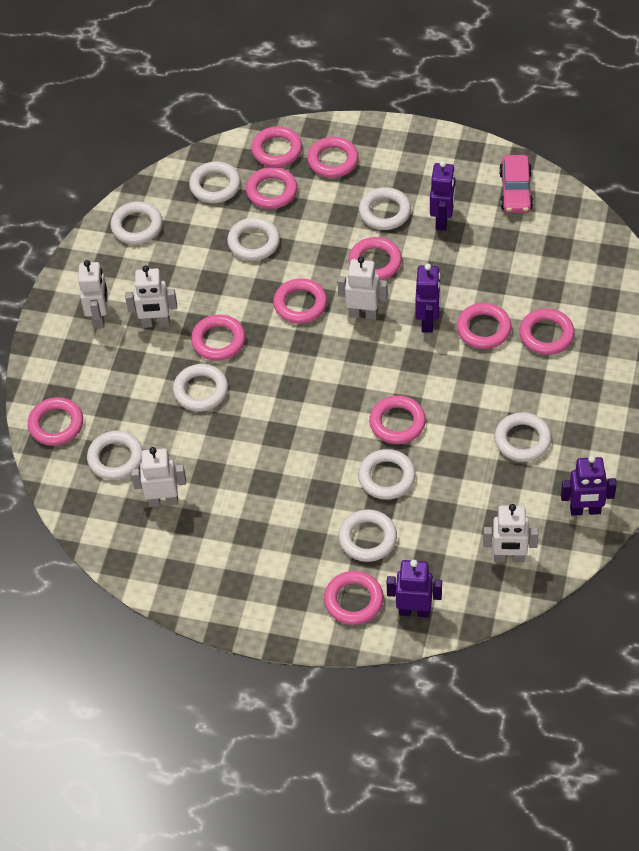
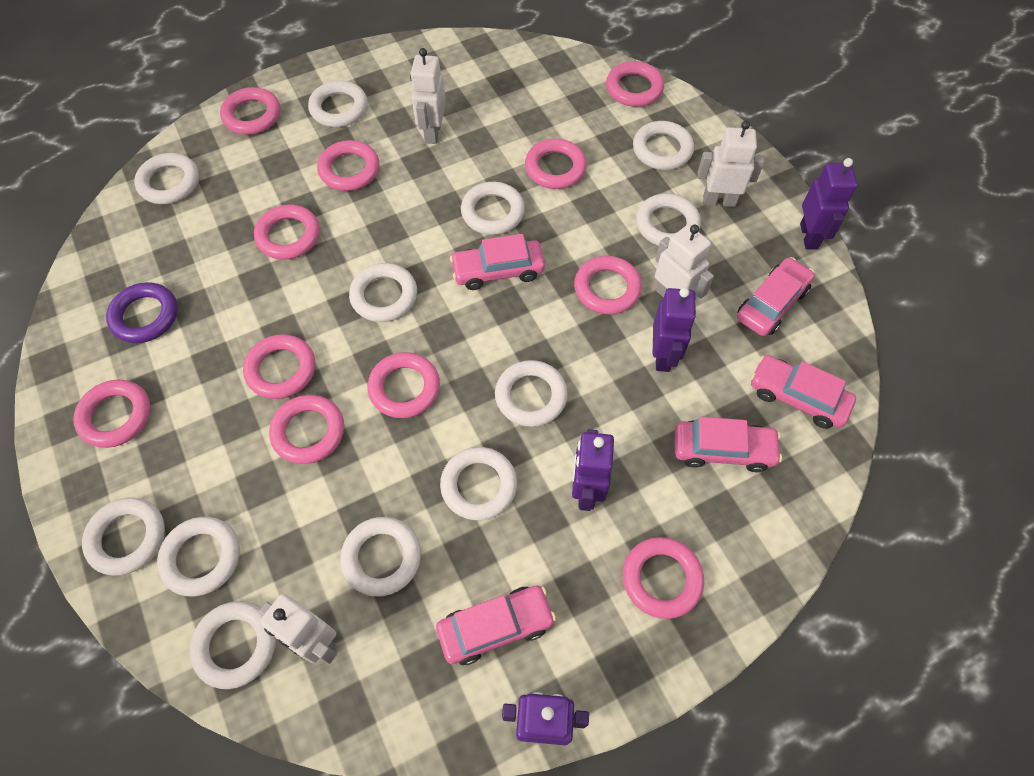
pink car: [499,155,533,213] = 1 -> [436,586,556,665] [450,234,545,290] [675,417,782,472] [737,257,815,336] [751,355,856,429] = 5
purple ring: none = 0 -> [106,282,178,343] = 1
white ring: [87,431,143,480] [110,202,163,244] [173,364,228,411] [189,161,241,203] [227,217,280,261] [338,509,397,562] [358,449,416,500] [359,187,411,230] [494,412,552,462] = 9 -> [82,497,165,576] [134,153,199,204] [157,517,240,596] [190,601,276,689] [308,80,368,127] [340,517,421,597] [349,263,417,322] [440,447,517,520] [461,182,525,235] [495,360,568,427] [633,121,694,170] [636,193,701,246] = 12
white robot: [78,260,108,329] [125,265,177,328] [131,447,186,507] [337,256,388,320] [483,504,538,563] = 5 -> [259,594,337,664] [410,48,446,144] [655,225,714,298] [697,121,764,207] = 4

